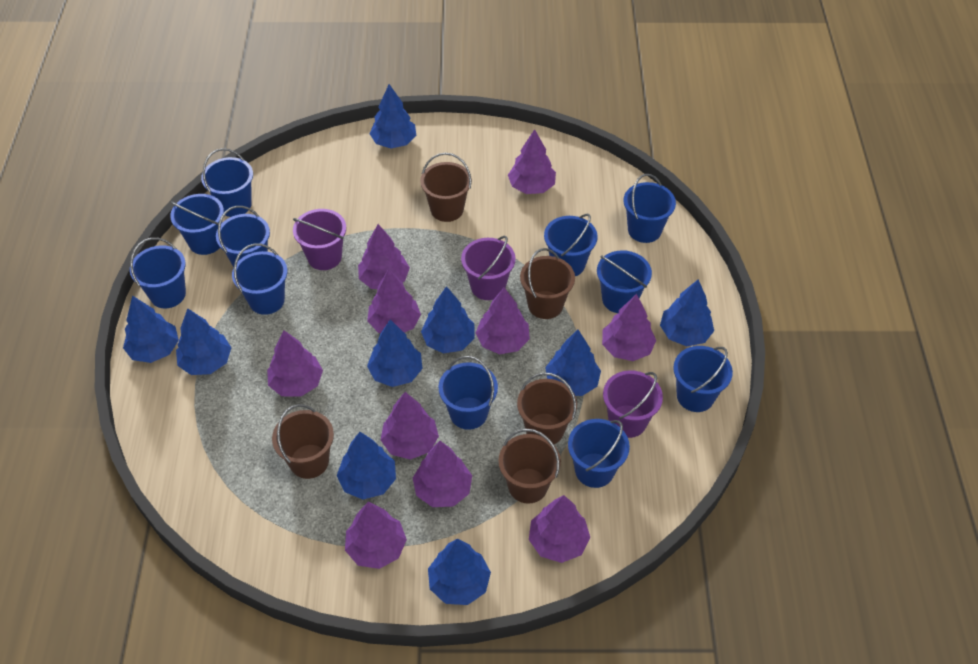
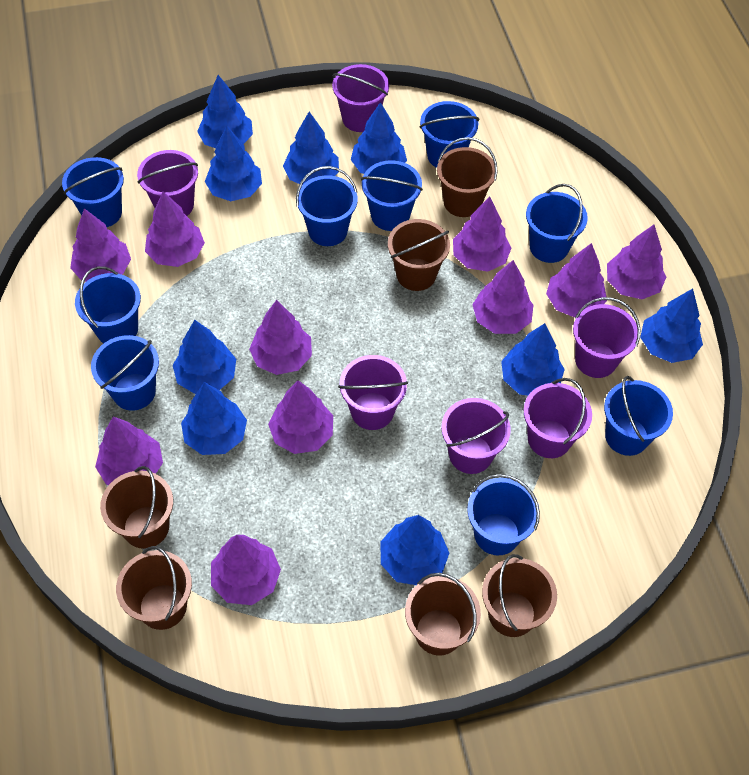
blue bucket: [130,238,186,308] [170,194,224,255] [201,148,253,217] [216,206,270,267] [232,244,287,315] [439,356,498,430] [544,214,598,276] [568,419,630,488] [597,250,652,313] [624,174,676,243] [673,346,733,412] = 11 -> [62,157,124,227] [75,266,141,344] [91,335,159,411] [296,166,358,246] [361,160,423,231] [420,101,480,168] [467,474,540,555] [526,184,588,263] [604,376,673,456] = 9
brown bucket: [272,404,334,479] [420,153,472,222] [499,429,561,504] [517,372,577,444] [520,248,575,319] = 5 -> [100,466,173,549] [116,546,192,630] [388,219,450,291] [405,573,481,655] [437,137,497,217] [482,554,557,637] = 6
purple bucket: [293,209,346,270] [461,236,515,300] [603,370,663,438] = 3 -> [137,150,198,216] [332,64,389,132] [338,355,408,430] [441,398,511,474] [524,378,592,458] [573,297,640,378] = 6

